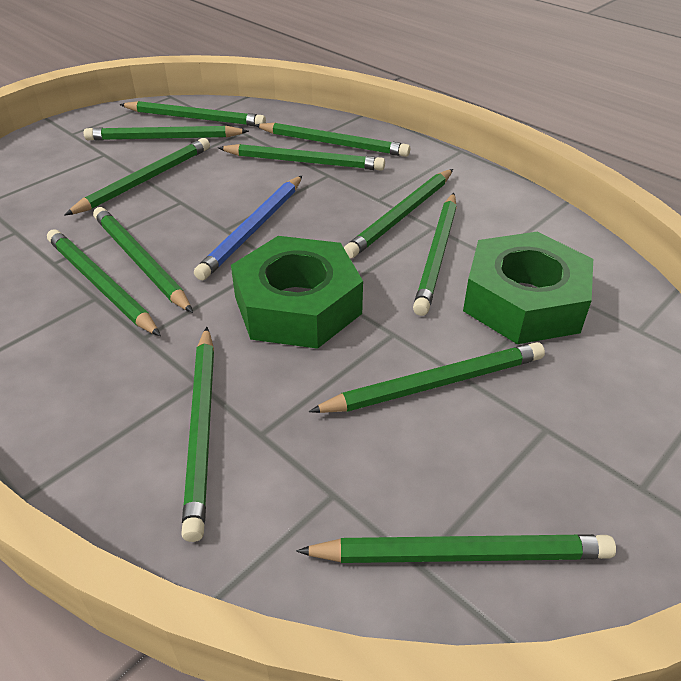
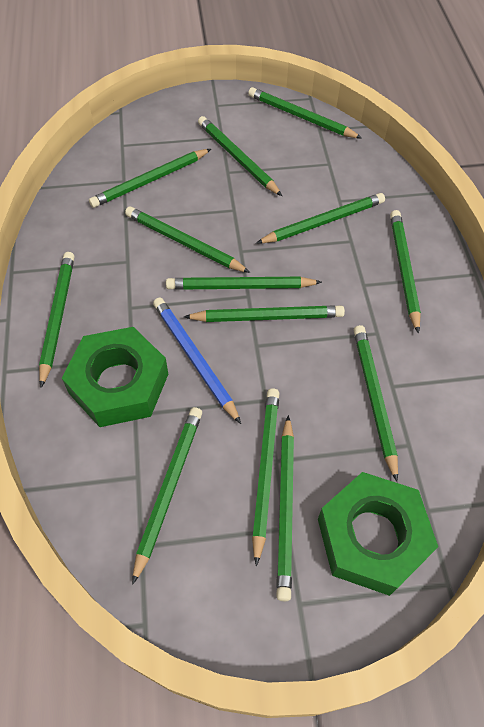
green pencil: [47,229,161,336] [64,138,210,216] [84,126,249,141] [93,207,193,313] [120,101,266,126] [181,327,214,542] [218,144,385,171] [255,123,410,157] [296,534,616,563] [309,342,545,413] [344,169,453,259] [413,193,457,316] = 12 -> [39,252,74,388] [89,149,211,208] [125,206,250,273] [132,407,202,585] [166,277,322,290] [184,305,345,322] [198,116,282,196] [248,87,362,139] [252,388,279,566] [256,193,385,244] [276,415,294,601] [354,325,398,482] [390,210,421,334] = 13

